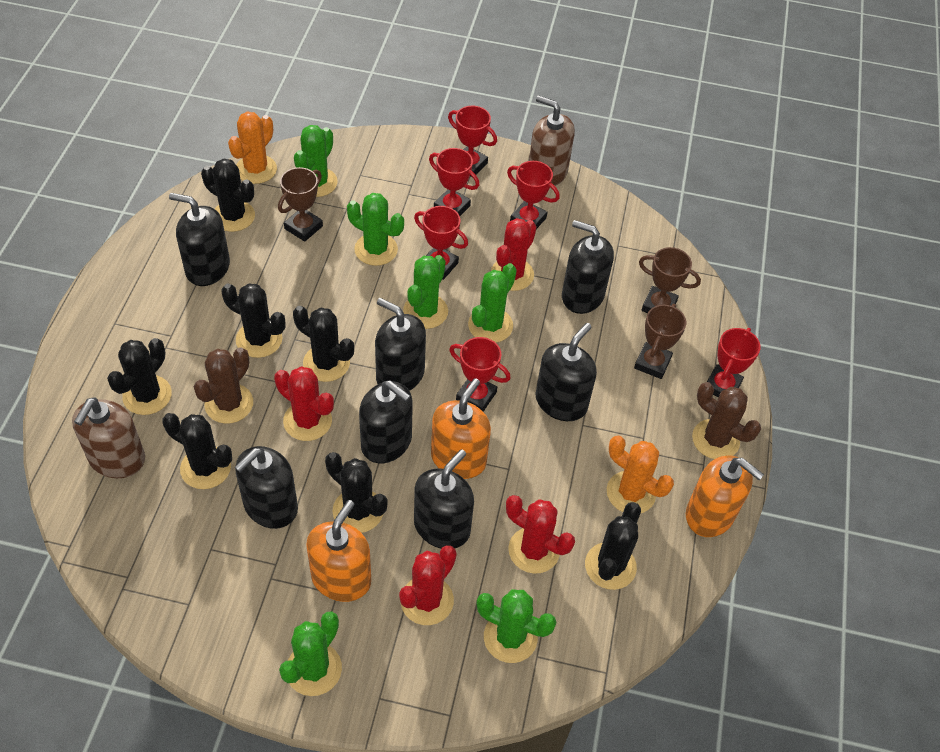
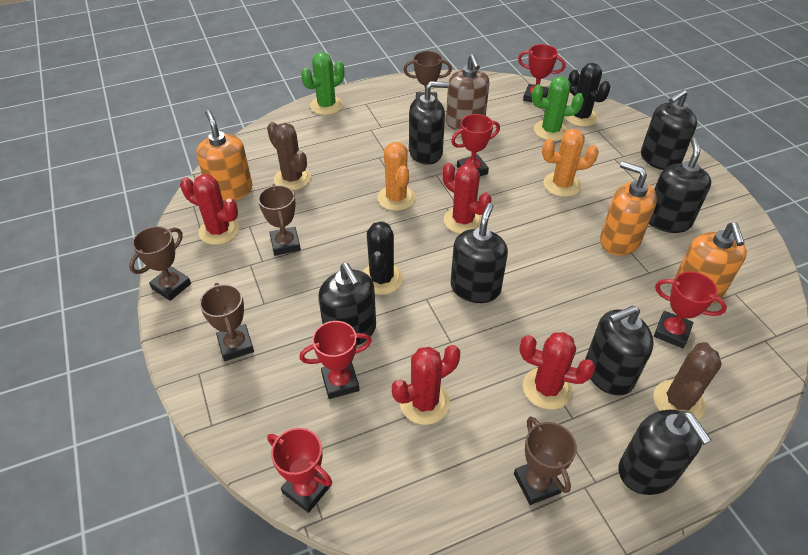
black cactus: [107,338,172,415] [162,413,232,489] [201,159,255,232] [221,283,286,358] [293,306,354,382] [325,452,388,533] [585,502,641,590] = 7 -> [363,221,403,295] [564,63,611,127] = 2
brown soap dispenser: [72,397,145,478] [529,95,575,186] = 2 -> [446,54,490,130] = 1
brown trophy: [278,167,323,242] [634,304,686,379] [639,247,701,313] = 3 -> [129,226,191,301] [199,283,254,361] [258,184,301,256] [403,51,452,100] [514,416,577,505] = 5
green cactus: [279,612,342,696] [294,125,338,197] [347,193,404,266] [403,255,448,329] [468,263,517,343] [477,589,557,663] = 6 -> [301,52,344,115] [532,76,584,141] = 2
red trophy: [414,206,468,280] [429,148,479,216] [448,105,497,177] [449,337,511,412] [507,161,560,229] [707,328,761,397] = 6 -> [267,428,332,513] [300,321,372,399] [451,114,500,176] [518,44,566,103] [654,271,727,348] = 5

